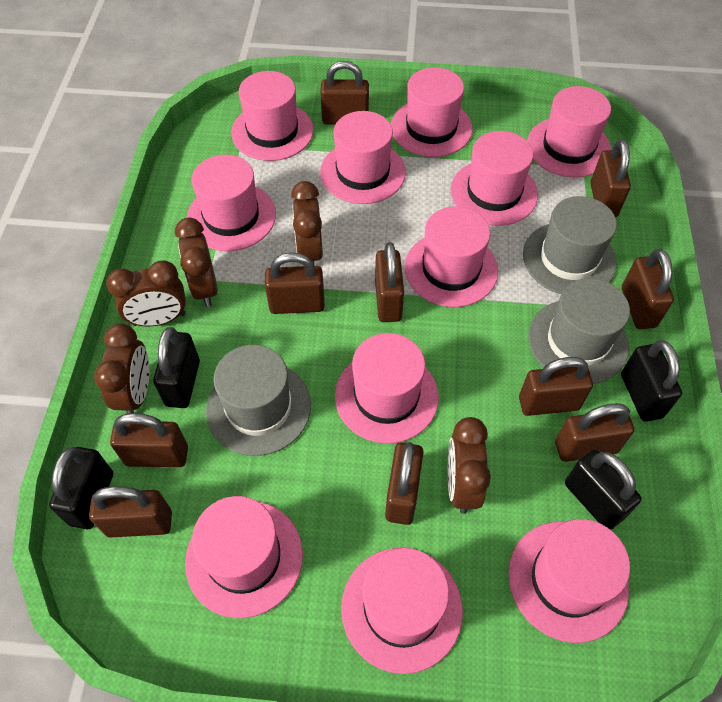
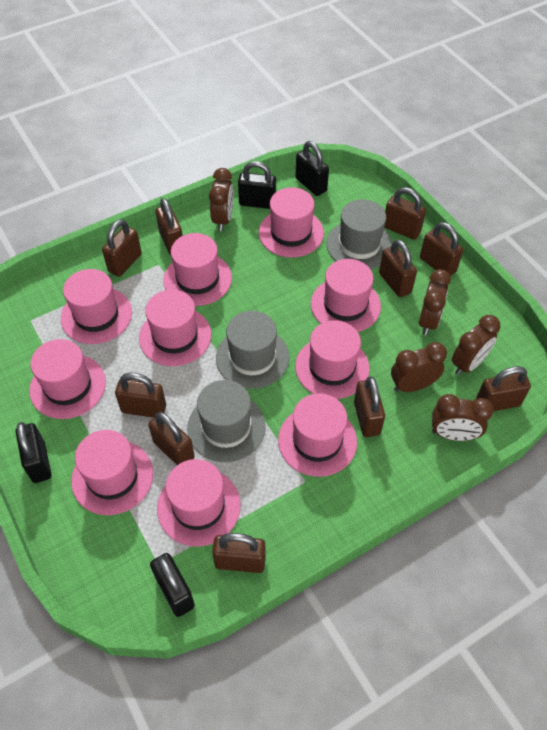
pink hat: [185,496,303,618] [187,155,276,251] [231,71,314,161] [320,111,406,204] [335,333,439,444] [341,548,463,674] [391,67,473,157] [405,206,498,307] [451,131,538,226] [508,519,630,643] [527,86,611,177] = 11 -> [29,339,106,419] [61,269,132,344] [71,430,153,515] [139,290,211,366] [157,459,241,547] [163,233,232,306] [258,187,324,257] [278,393,357,477] [295,320,370,399] [311,259,381,332] = 10

